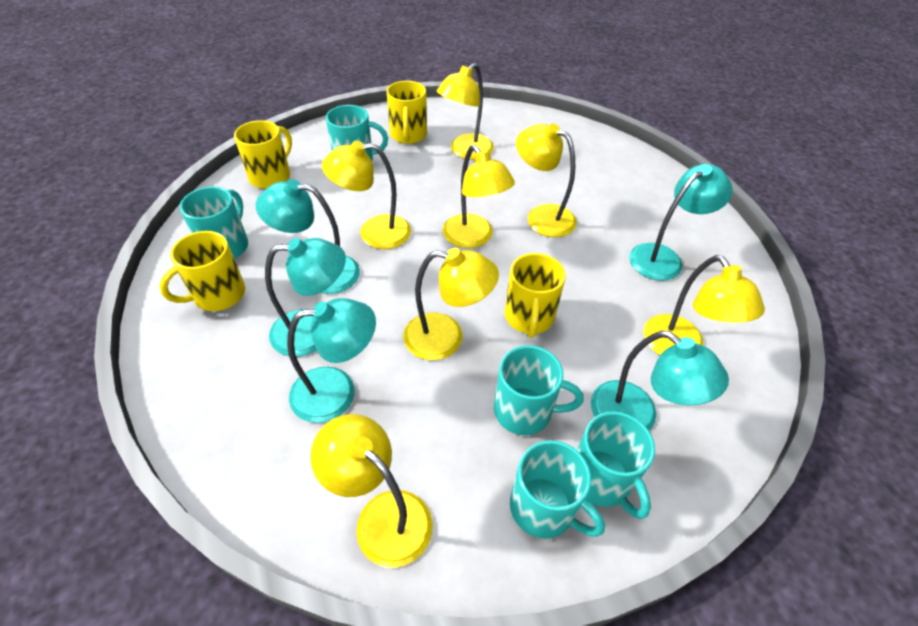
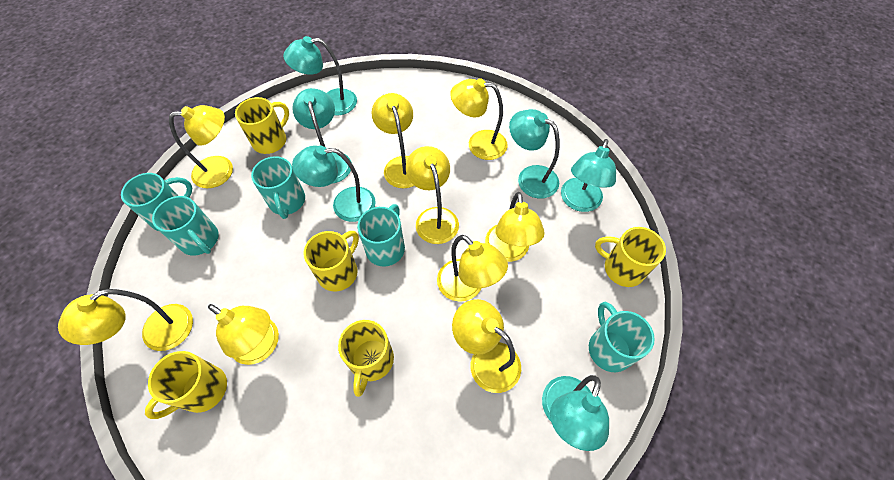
turquoise lamp: [256,179,360,294] [265,238,346,357] [287,298,376,423] [591,330,729,430] [629,164,733,281] = 5 -> [283,36,357,116] [292,88,352,183] [292,145,376,222] [509,109,560,199] [542,375,609,451] [561,139,616,212] = 6
yellow lamp: [310,414,433,568] [322,141,411,249] [403,248,499,360] [437,63,494,160] [443,145,515,248] [516,123,577,237] [644,255,765,355] = 7 -> [58,289,193,351] [169,105,233,188] [208,304,279,365] [371,93,414,188] [406,146,459,244] [437,235,508,302] [450,78,508,160] [452,299,521,393] [485,192,545,262] = 9
yellow mug: [159,231,245,311] [234,120,292,189] [387,81,427,144] [504,253,566,338] = 4 -> [145,351,227,419] [235,97,289,154] [304,231,359,291] [338,320,394,397] [595,227,666,287] = 5

